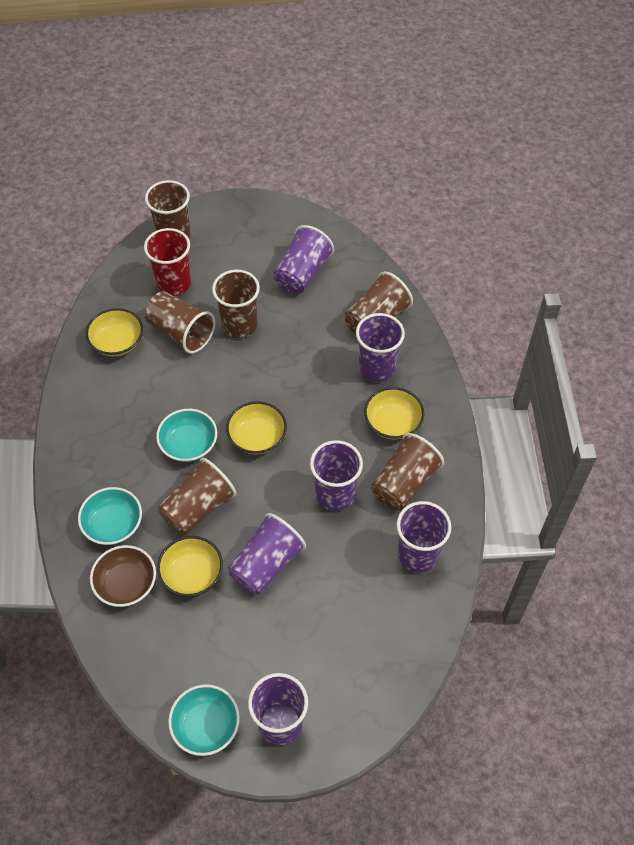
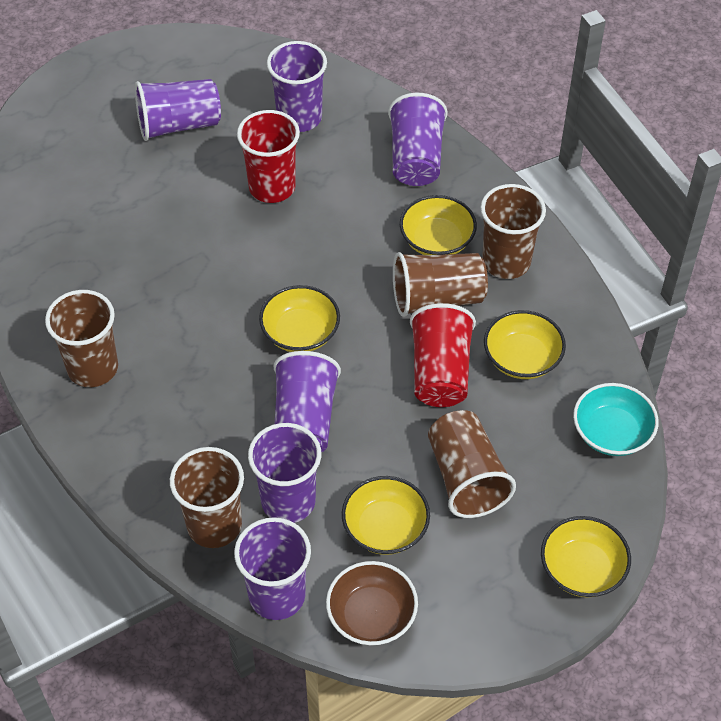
brown cup: [145,180,191,238] [145,291,215,354] [158,458,236,535] [212,270,260,338] [344,271,413,335] [371,433,444,510] = 6 -> [45,290,118,387] [170,447,244,548] [393,252,488,317] [428,410,516,518] [480,184,546,279] = 5
red cup: [144,228,191,296] = 1 -> [237,110,300,203] [410,303,476,407] = 2
turquoise bowl: [78,487,142,545] [156,409,217,462] [168,684,240,756] = 3 -> [573,383,659,456] = 1
yellow bowl: [86,308,143,356] [157,536,223,597] [226,401,287,454] [364,387,424,439] = 4 -> [259,285,340,352] [342,476,430,555] [400,195,477,255] [484,310,566,379] [541,516,631,597] = 5

